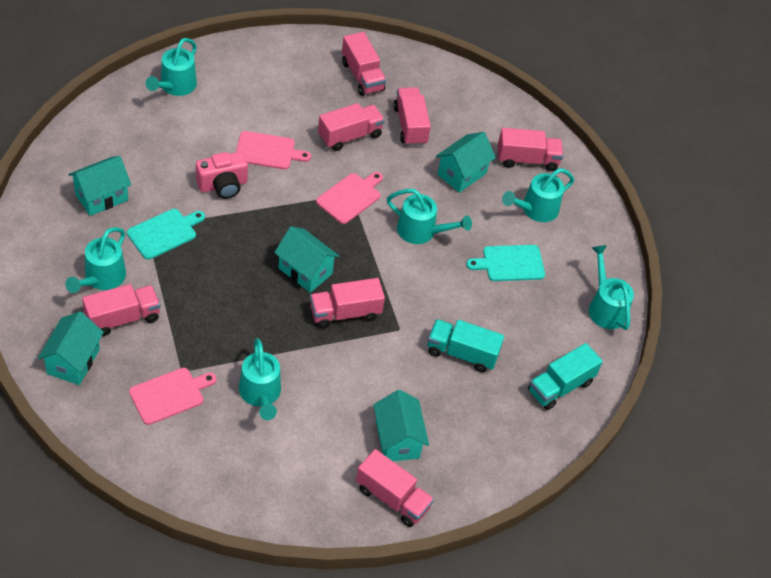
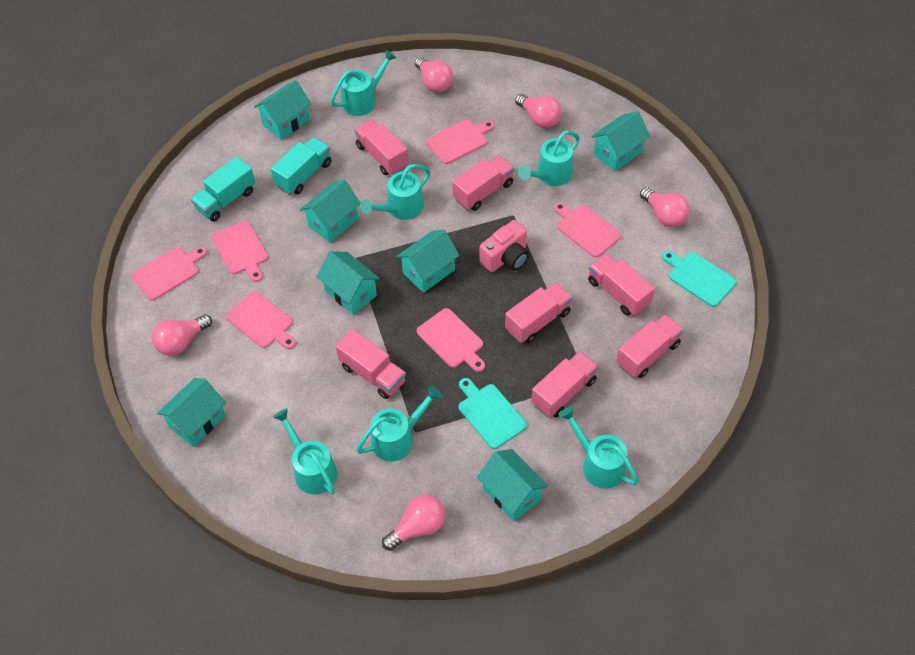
pink cutting board: [129,368,216,425] [236,131,311,169] [316,172,383,224] = 3 -> [132,246,207,300] [212,221,268,282] [226,291,296,349] [417,308,485,372] [426,119,494,164] [554,202,622,258] = 6
pink light bulb: none = 0 -> [152,314,212,356] [382,495,445,551] [415,57,453,92] [515,94,562,128] [640,187,690,227] = 5
turquoise house: [38,311,104,385] [68,156,132,216] [274,227,340,293] [373,390,429,461] [436,132,496,193] = 5 -> [157,378,226,447] [254,80,311,140] [300,179,361,243] [317,251,380,315] [396,230,460,293] [477,449,548,522] [591,111,650,171] = 7

